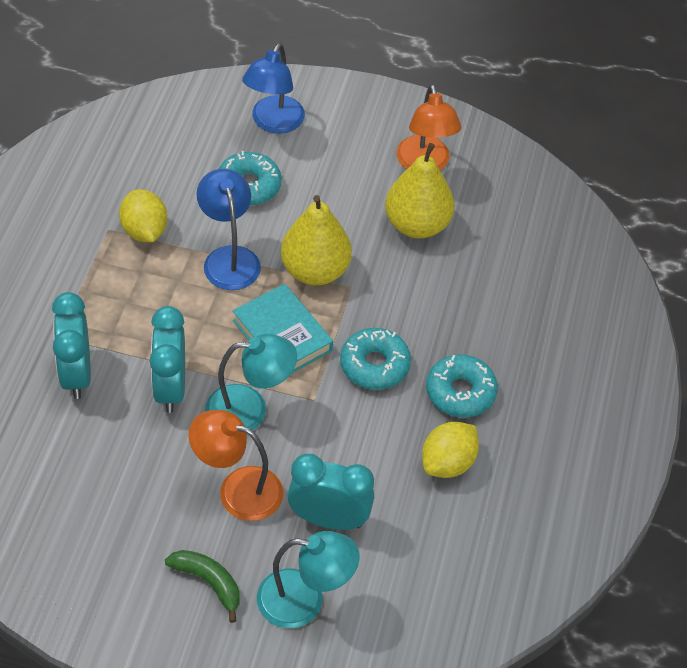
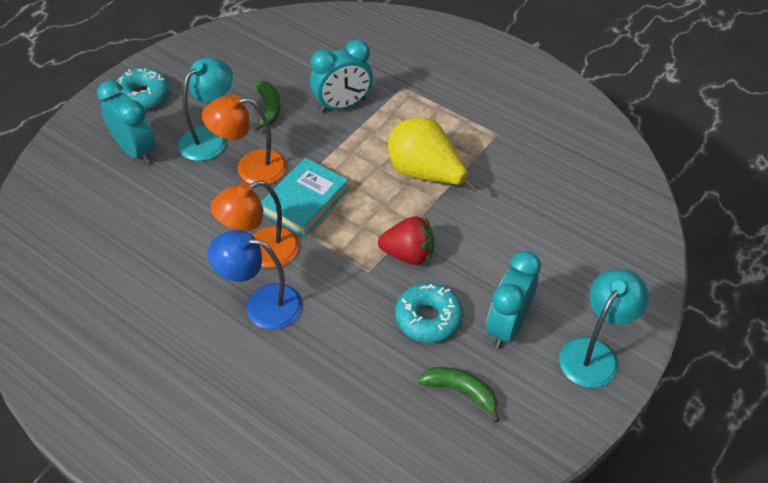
blue lamp: [197,169,261,290] [242,43,305,133] = 2 -> [208,230,303,330] = 1
green banana: [165,550,240,623] = 1 -> [253,80,280,132] [418,367,500,423] = 2
red strawberry: none = 0 -> [378,216,434,265] = 1
turquoise donut: [219,151,281,206] [340,328,411,390] [426,354,498,418] = 3 -> [116,68,169,110] [395,283,463,343] = 2
yellow lemon: [119,189,167,242] [422,422,479,478] = 2 -> none = 0
yellow pear: [281,195,352,285] [385,143,454,238] = 2 -> [388,117,479,193] = 1

